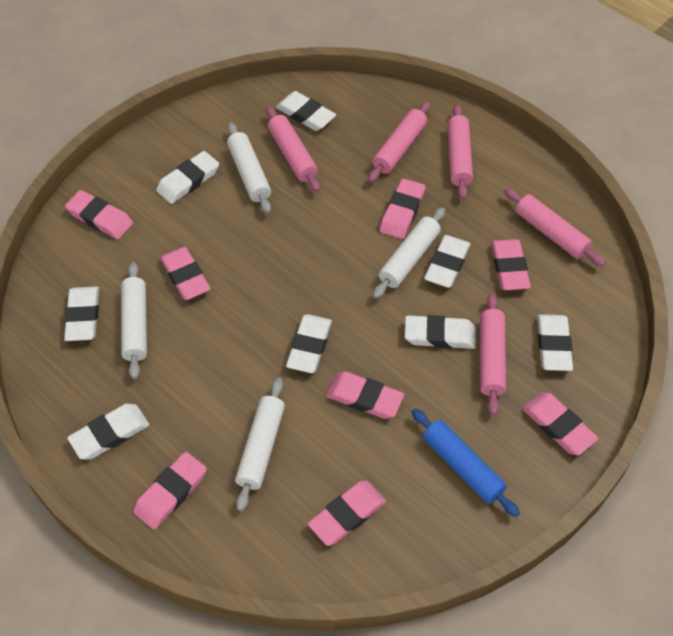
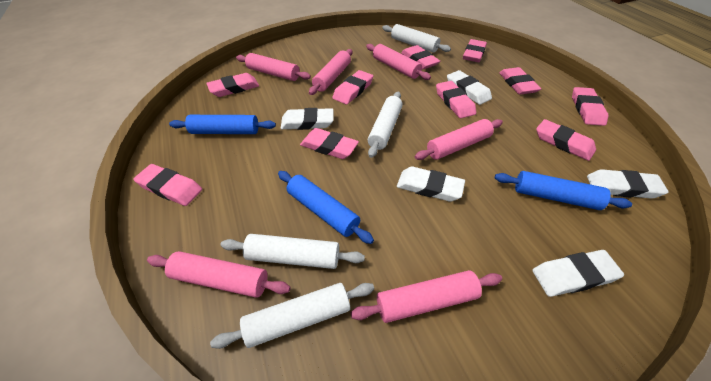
blue rolling pin: [412,408,520,517] = 1 -> [169,115,276,134] [278,171,374,244] [495,171,632,210] = 3
pink eraser: [65,190,133,239] [133,452,207,530] [160,247,211,300] [308,481,386,546] [326,372,404,419] [380,179,425,239] [491,239,531,290] [522,393,598,455] = 8 -> [133,164,202,206] [206,73,259,97] [300,128,359,159] [332,70,373,104] [401,45,440,69] [436,81,476,118] [463,39,487,62] [499,67,541,95] [536,119,596,161] [572,87,608,126] = 10
pink rolling pin: [266,107,320,192] [368,102,430,182] [447,105,473,199] [480,293,506,415] [504,188,605,267] = 5 -> [147,251,291,298] [236,53,311,81] [309,49,353,95] [350,270,502,323] [366,44,431,80] [415,119,503,160] = 6
white eraser: [64,286,99,341] [67,404,149,459] [156,151,219,204] [276,91,336,131] [286,314,332,373] [405,315,476,349] [424,235,471,288] [537,314,573,371] = 8 -> [281,108,334,130] [397,166,465,202] [447,70,492,105] [532,250,624,297] [587,169,668,199] = 5

